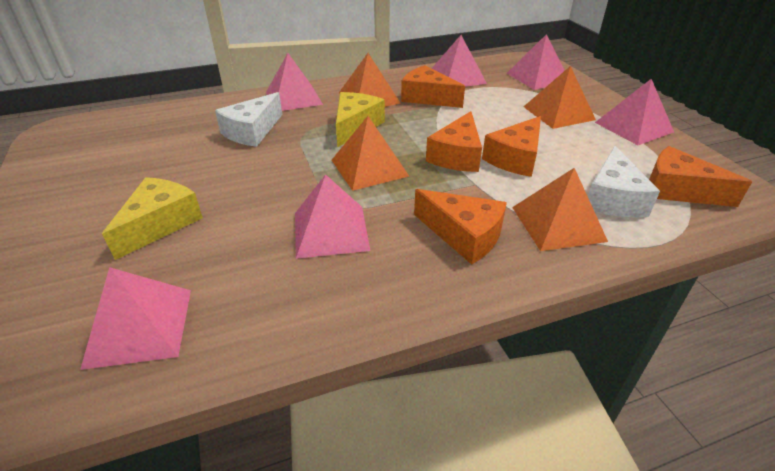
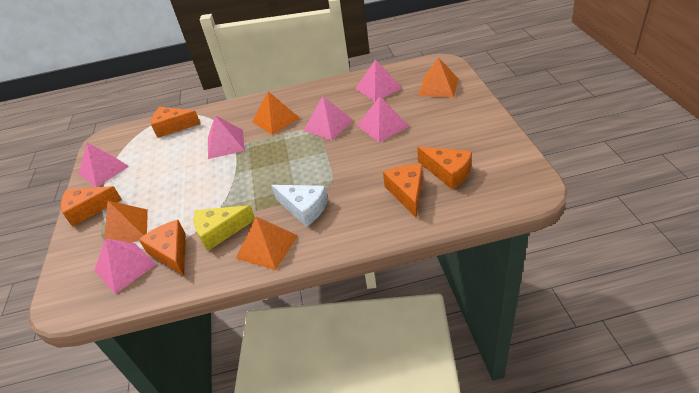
white cheese: [215,92,282,147] [588,146,660,217] = 2 -> [271,185,328,227] = 1
yellow cheese: [102,177,203,260] [336,92,385,147] = 2 -> [194,205,255,251] = 1

